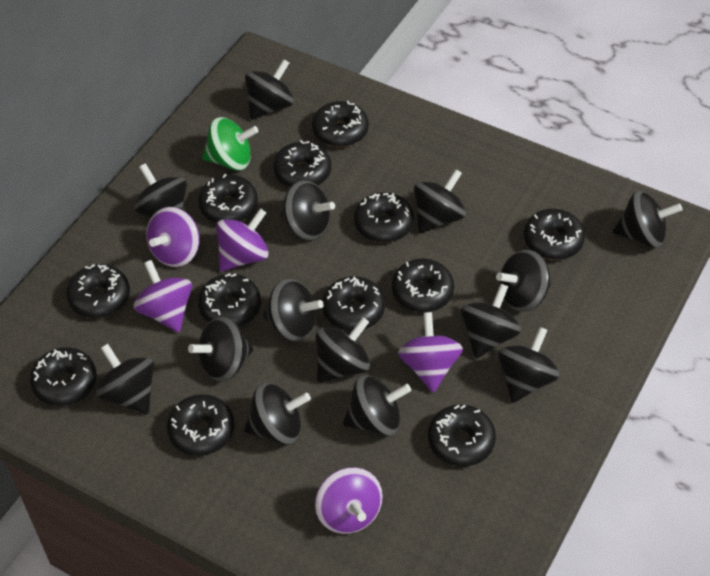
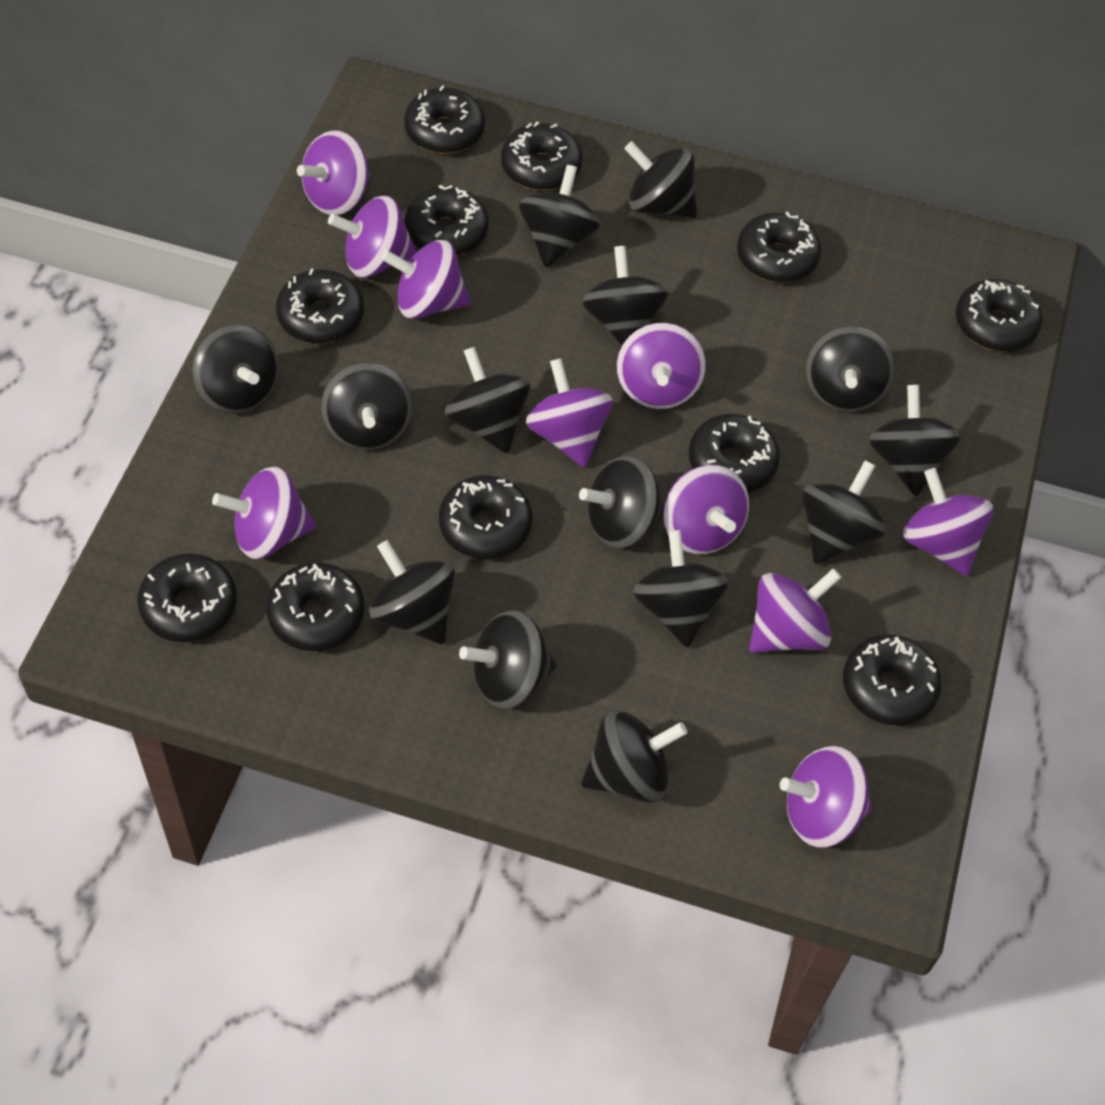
black donut: [30,347,97,406] [66,264,130,318] [167,394,235,456] [198,174,258,223] [198,273,261,326] [273,140,331,187] [312,101,369,147] [322,276,385,331] [354,192,414,243] [392,259,454,312] [428,404,496,466] [524,209,585,260] = 12 -> [138,553,237,642] [266,562,365,651] [276,268,364,344] [404,85,485,154] [404,185,489,256] [439,475,533,559] [501,121,583,190] [689,414,780,492] [737,212,821,283] [843,634,942,725] [956,279,1042,352] = 11
green spinning top: [202,117,258,170] = 1 -> none = 0
purple spinning top: [133,260,192,332] [146,207,200,267] [216,208,269,271] [315,467,383,534] [398,312,463,393] = 5 -> [212,467,316,559] [297,130,370,215] [328,196,417,278] [381,240,471,319] [526,358,613,468] [617,323,706,409] [663,465,749,554] [749,568,842,653] [780,746,872,848] [903,468,993,576] = 10

